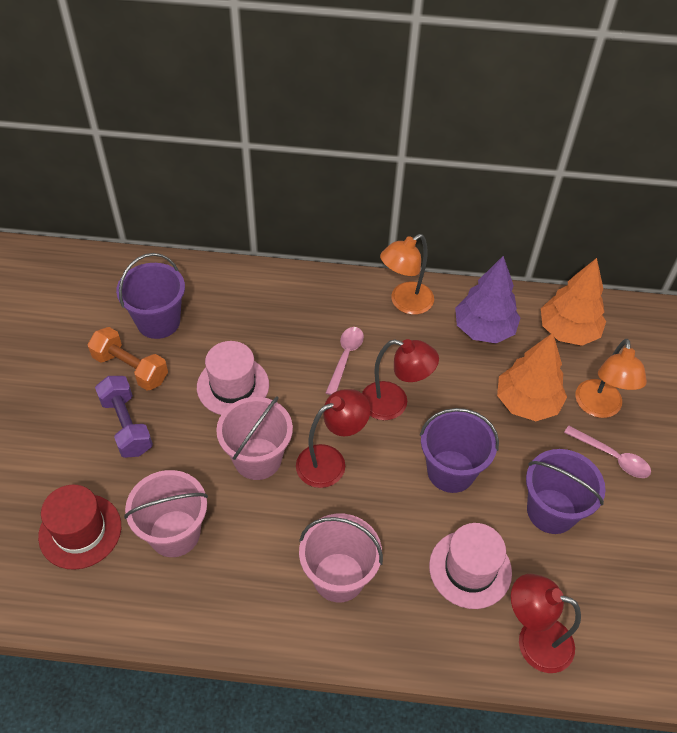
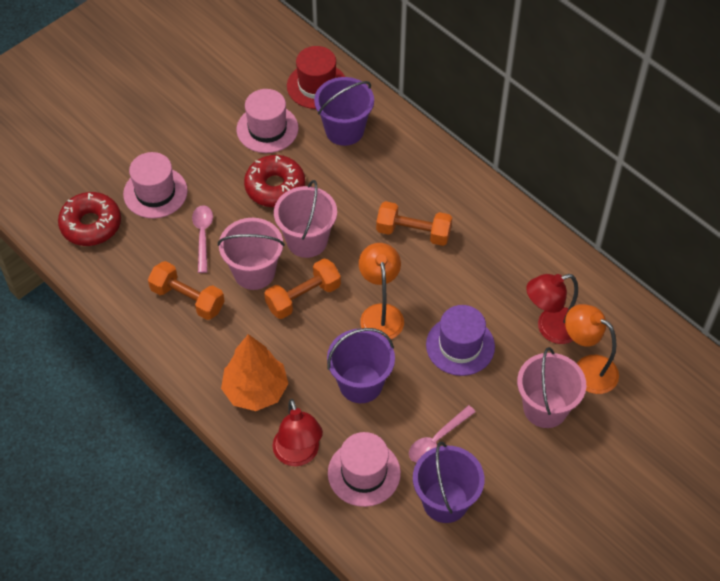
orange dumbbell: [88,327,168,391] = 1 -> [148,261,225,320] [264,258,341,319] [376,201,452,246] = 3
orange tree: [497,333,567,421] [541,258,606,346] = 2 -> [221,334,288,411] = 1
pink hat: [197,341,269,415] [429,523,512,609] = 2 -> [123,152,188,218] [237,89,298,153] [328,432,401,507] = 3
purple dumbbell: [95,376,153,458] = 1 -> none = 0
purple hat: none = 0 -> [426,305,495,376] = 1
purple tree: [455,256,520,343] = 1 -> none = 0
red donut: none = 0 -> [58,192,121,246] [244,155,305,207] = 2
red lamp: [296,389,370,488] [362,339,439,420] [511,574,581,673] = 3 -> [273,399,323,466] [526,274,578,344] = 2

